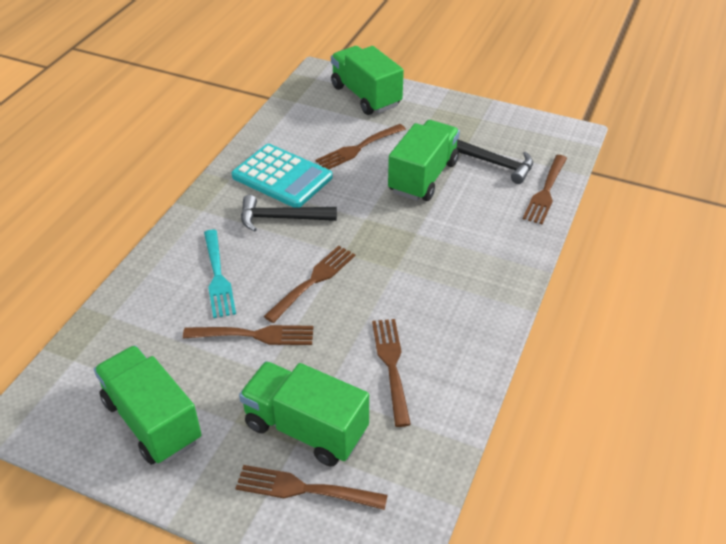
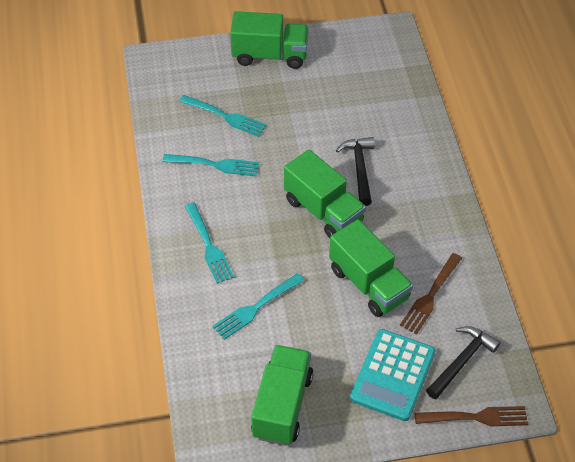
brown fork: [183,325,313,345] [236,465,388,510] [264,246,355,323] [316,124,406,169] [372,319,411,427] [523,155,567,224] = 6 -> [400,253,462,334] [415,406,528,426] = 2
turquoise fork: [204,230,236,318] = 1 -> [163,154,259,176] [179,95,267,137] [185,202,234,284] [212,273,304,340] = 4

